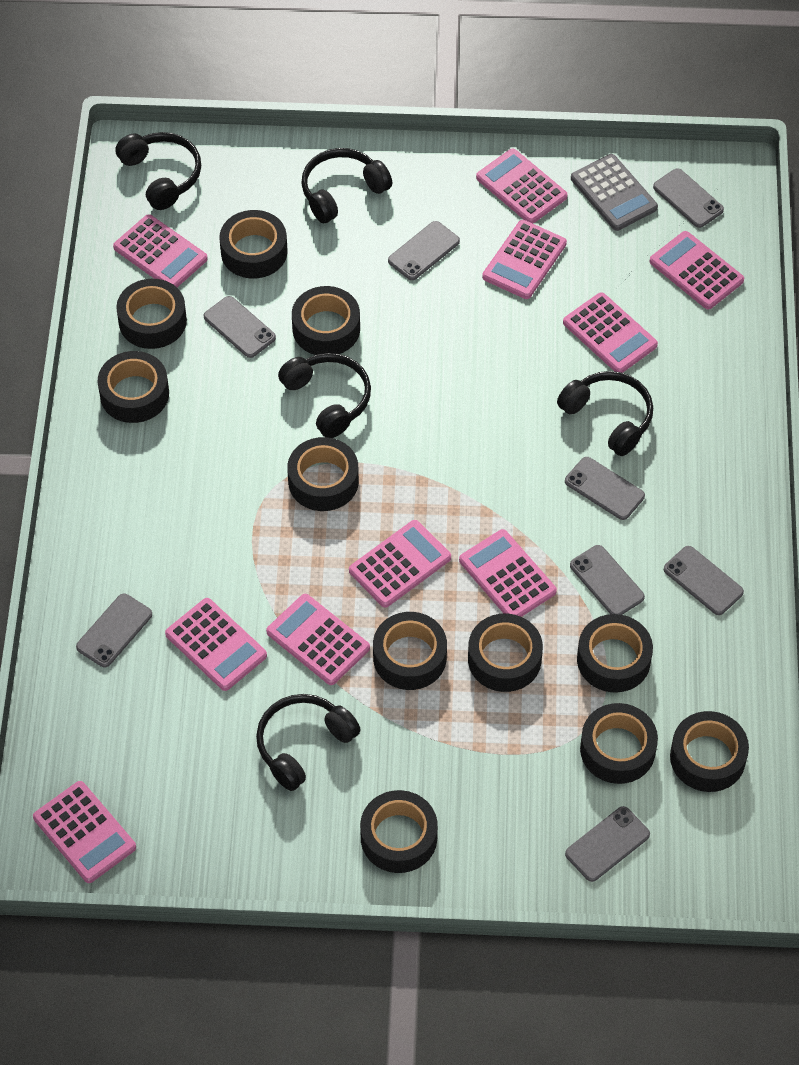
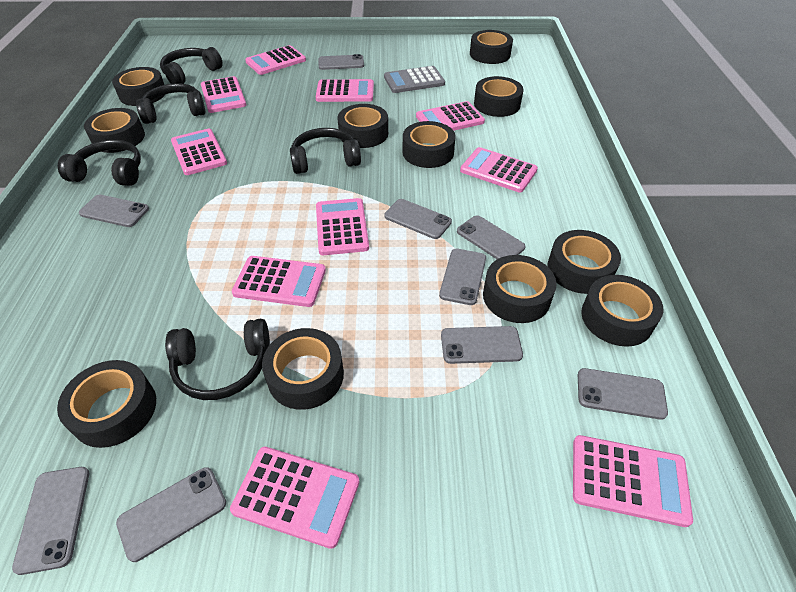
grey phone: [76,593,152,667] [204,296,276,358] [388,221,460,280] [565,457,645,520] [565,806,650,882] [570,545,645,615] [653,168,724,228] [664,546,744,615] = 8 -> [12,467,89,575] [79,194,149,227] [116,467,226,562] [319,54,364,70] [384,199,452,239] [439,249,486,305] [441,326,523,364] [457,215,526,259] [578,368,668,420] = 9

